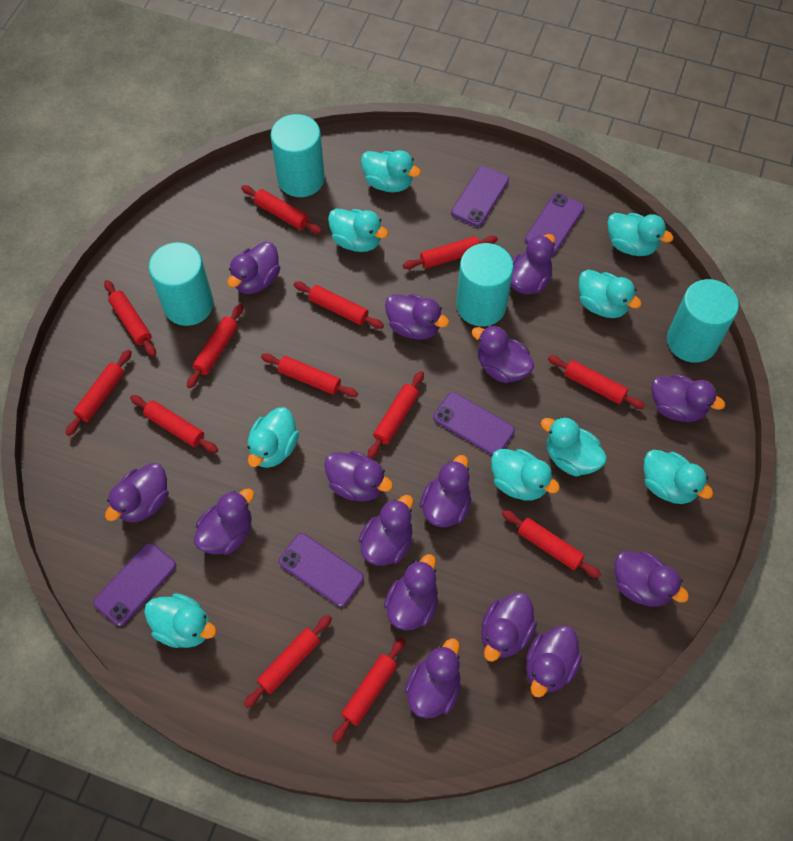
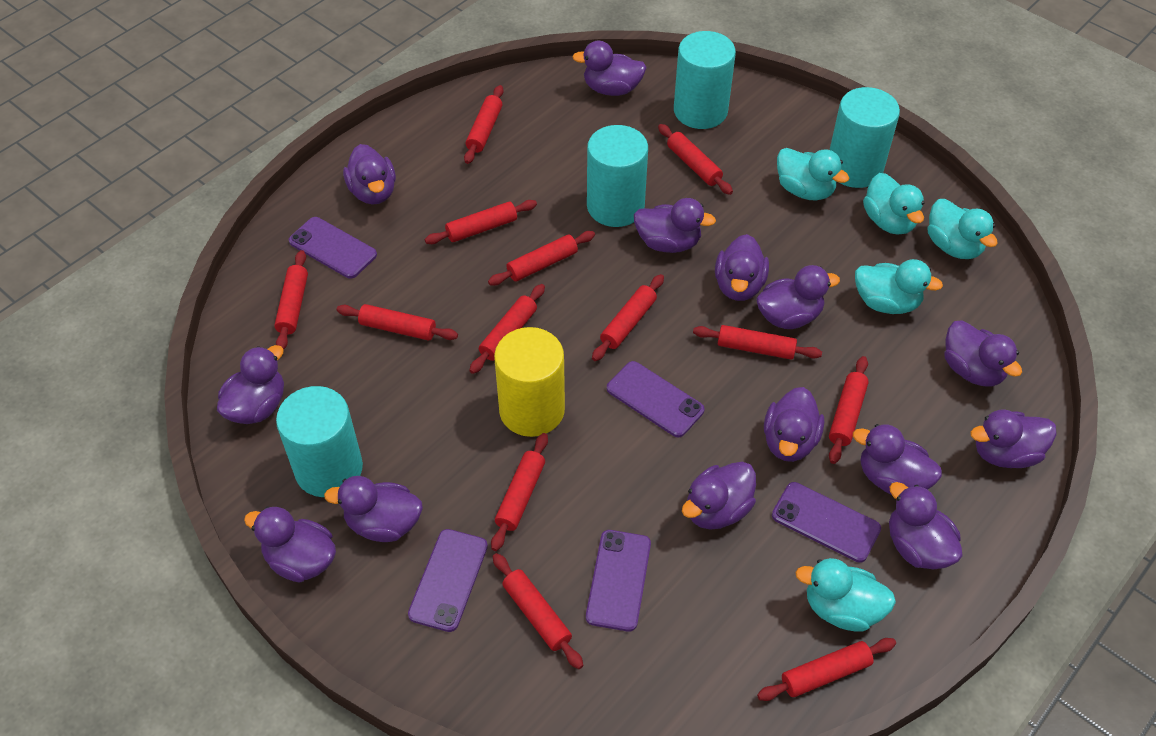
purple duck: [105,463,169,522] [194,488,254,554] [227,241,280,294] [324,451,393,502] [359,495,413,566] [384,554,438,631] [385,294,449,340] [404,638,461,719] [420,455,472,527] [471,325,535,383] [481,592,537,662] [510,234,555,294] [526,625,582,697] [615,551,689,607] [652,374,725,422] = 15 -> [217,345,284,424] [244,506,336,582] [324,476,423,542] [343,144,396,205] [572,41,647,96] [634,198,716,253] [682,462,756,530] [715,234,769,301] [756,265,840,329] [764,387,824,462] [853,424,942,495] [889,482,963,569] [944,320,1022,386] [970,409,1057,468] = 14
turquoise duck: [144,593,216,648] [247,407,299,468] [328,209,388,252] [361,150,421,192] [491,449,560,500] [541,417,607,477] [579,270,642,318] [607,213,673,256] [644,450,713,504] = 9 -> [777,148,849,200] [795,558,896,632] [855,259,943,314] [863,173,925,235] [928,199,998,259] = 5
yellow cylinder: none = 0 -> [494,327,565,437] = 1

